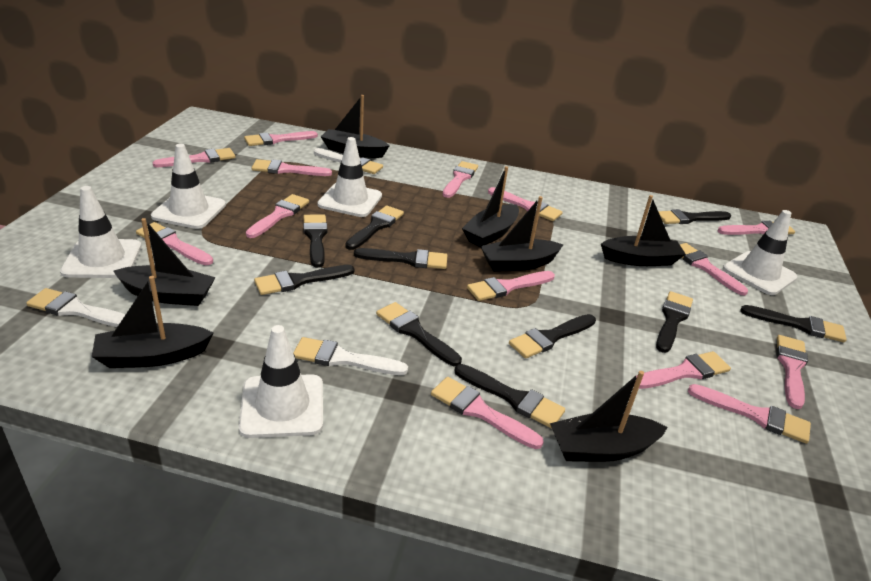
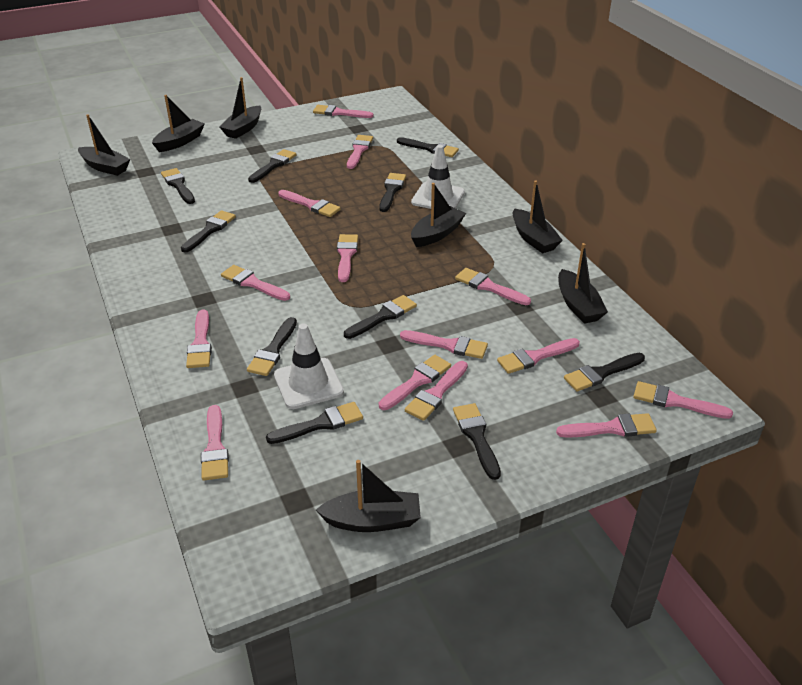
white brush: [26,288,126,327] [293,337,408,375] [314,148,383,174] = 3 -> none = 0
white traffic cone: [60,186,142,278] [151,144,226,229] [239,325,323,438] [317,137,382,217] [723,210,797,295] = 5 -> [274,323,344,409] [411,145,465,209] = 2

